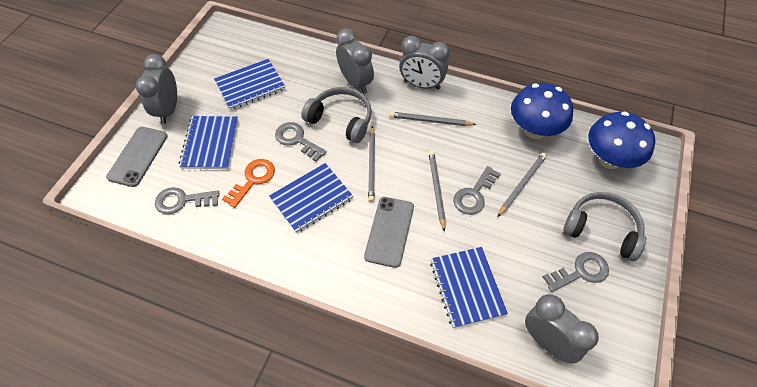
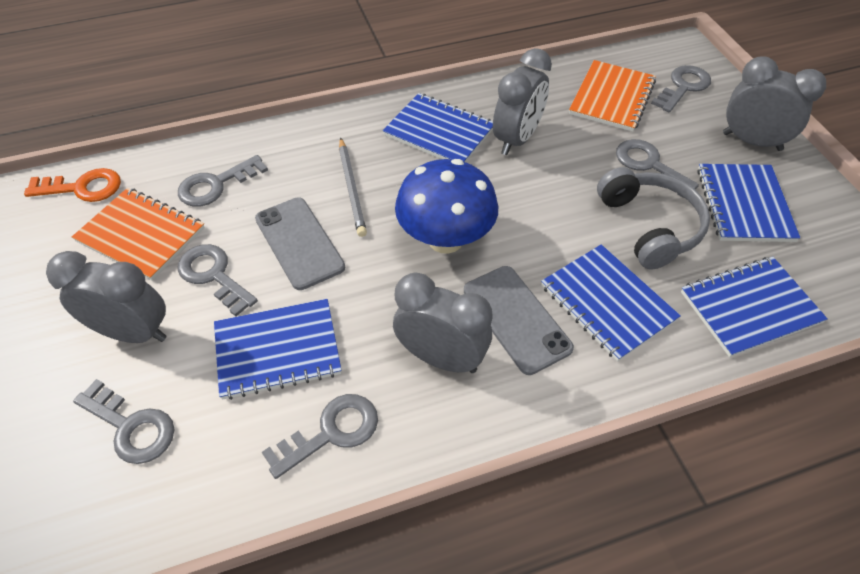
blue mushroom: [511,83,573,139] [588,111,655,169] = 2 -> [395,159,498,254] = 1
blue notebook: [179,116,238,169] [214,59,285,110] [269,163,353,233] [430,247,508,328] = 4 -> [214,299,342,400] [383,93,493,162] [541,244,681,362] [681,257,828,357] [697,164,800,242] = 5
grey headphones: [301,87,372,143] [563,192,646,261] = 2 -> [597,167,710,269] = 1
grey key: [155,187,219,214] [275,122,327,162] [453,166,501,215] [543,252,609,292] = 4 -> [73,379,175,464] [178,155,268,207] [178,244,258,316] [262,394,378,479] [616,139,699,198] [651,65,711,112] = 6
grey pencil: [368,126,375,202] [389,112,477,126] [429,151,446,232] [498,153,547,217] = 4 -> [339,138,367,237] = 1
orange notebook: none = 0 -> [72,188,205,281] [569,60,656,132] = 2

